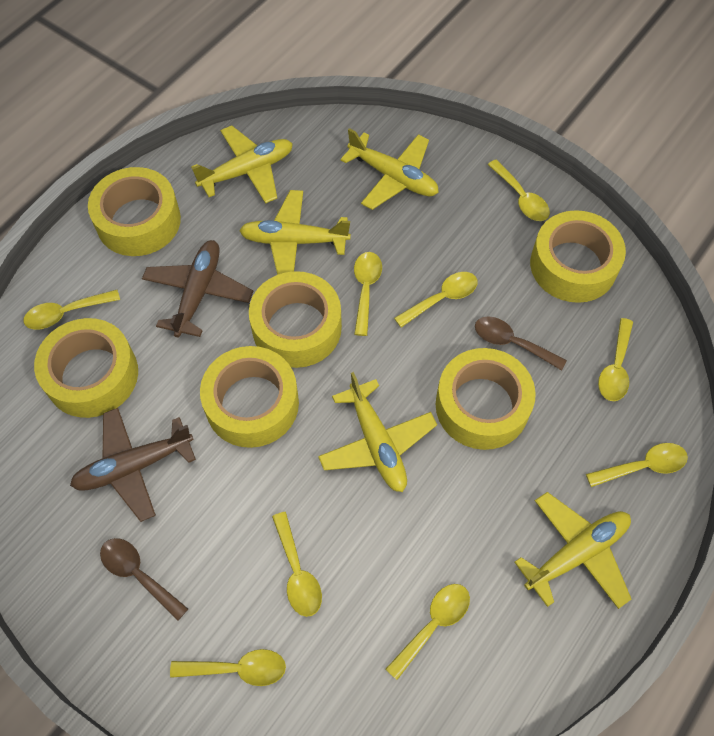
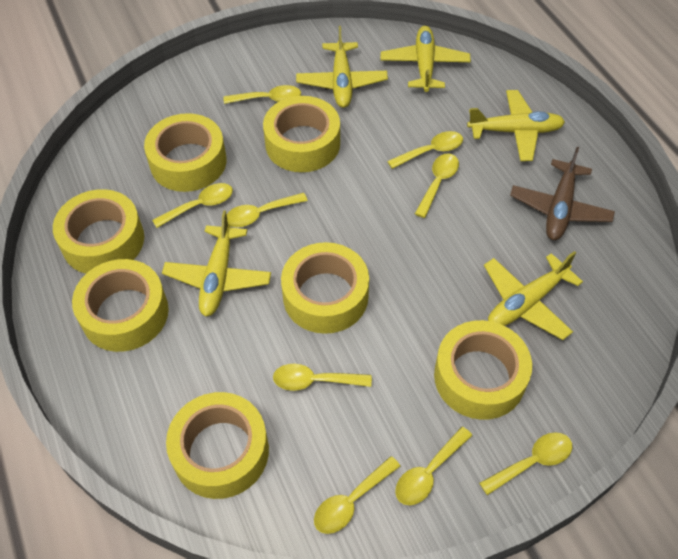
brown plane: [70,408,196,522] [142,240,253,338] = 2 -> [510,147,615,240] = 1
brown spoon: [100,538,188,621] [475,316,567,371] = 2 -> none = 0
yellow tape: [34,318,138,418] [88,167,181,256] [200,346,299,448] [249,271,342,368] [436,348,536,450] [530,210,626,303] = 6 -> [53,189,144,274] [72,259,169,352] [144,113,226,192] [166,392,269,499] [263,96,340,172] [281,242,369,334] [434,320,532,420] = 7

